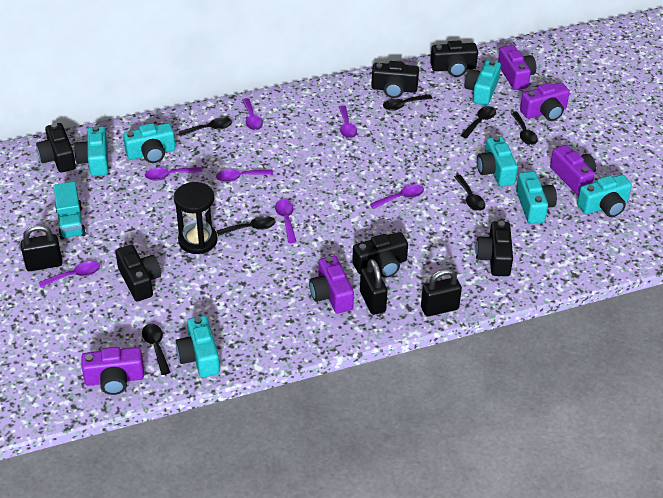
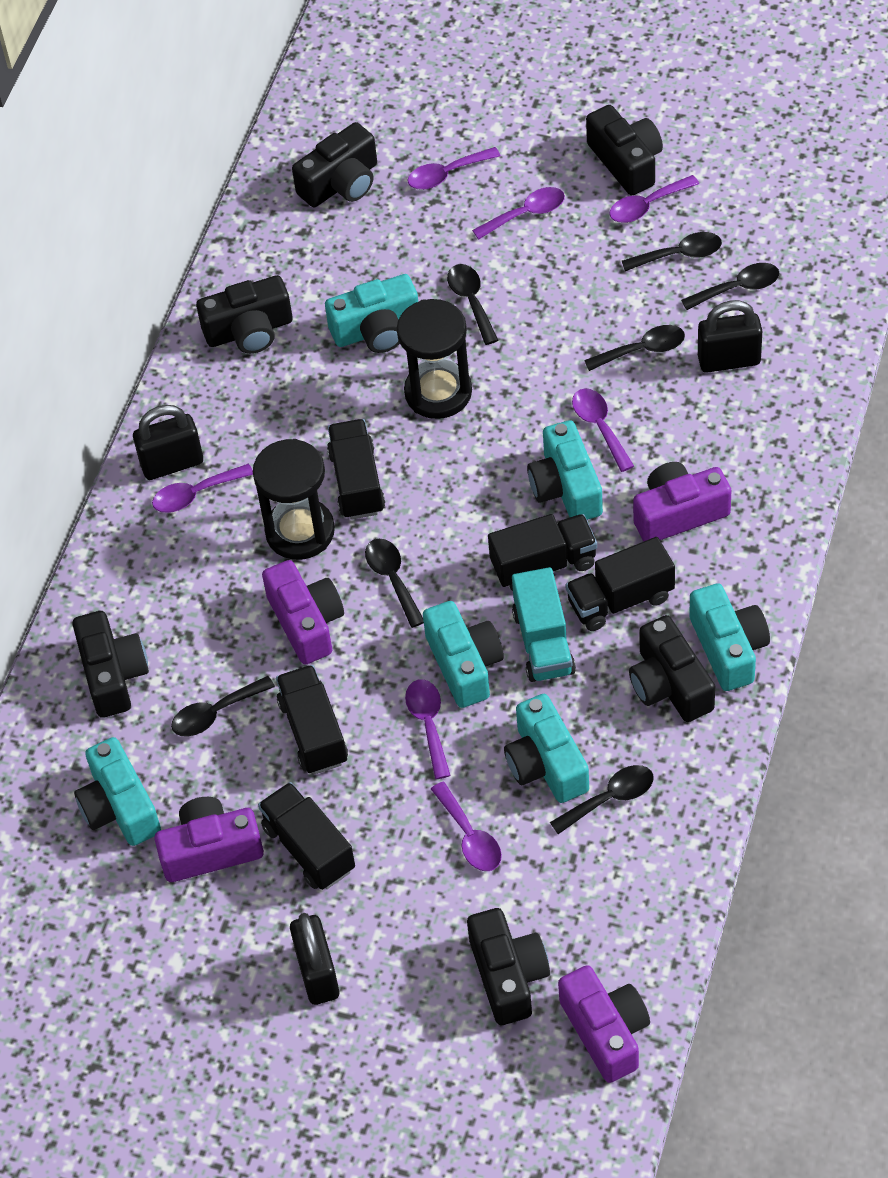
black hourglass: [174,182,218,254] = 1 -> [253,439,335,560] [397,299,472,419] = 2
black truck: none = 0 -> [258,782,355,890] [276,665,348,774] [327,419,385,520] [488,514,597,591] [565,537,675,631] = 5
purple camera: [81,347,144,395] [309,256,354,314] [498,45,536,90] [520,82,570,121] [550,145,596,195] = 5 -> [154,797,264,882] [262,560,344,665] [558,965,650,1083] [633,462,731,542] = 4
turquoise camera: [74,126,108,176] [123,123,176,163] [176,315,220,378] [465,60,501,106] [477,136,518,187] [516,171,557,224] [577,175,632,217] = 7 -> [74,737,161,846] [325,274,418,353] [423,601,504,708] [504,694,589,803] [527,420,603,520] [689,583,770,691] = 6

